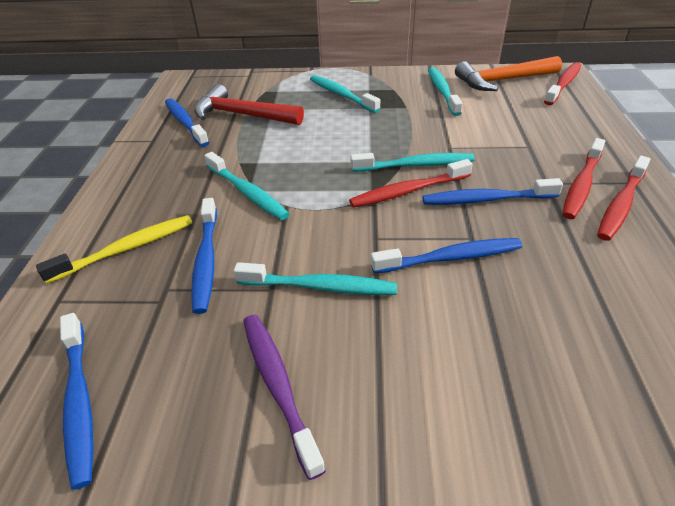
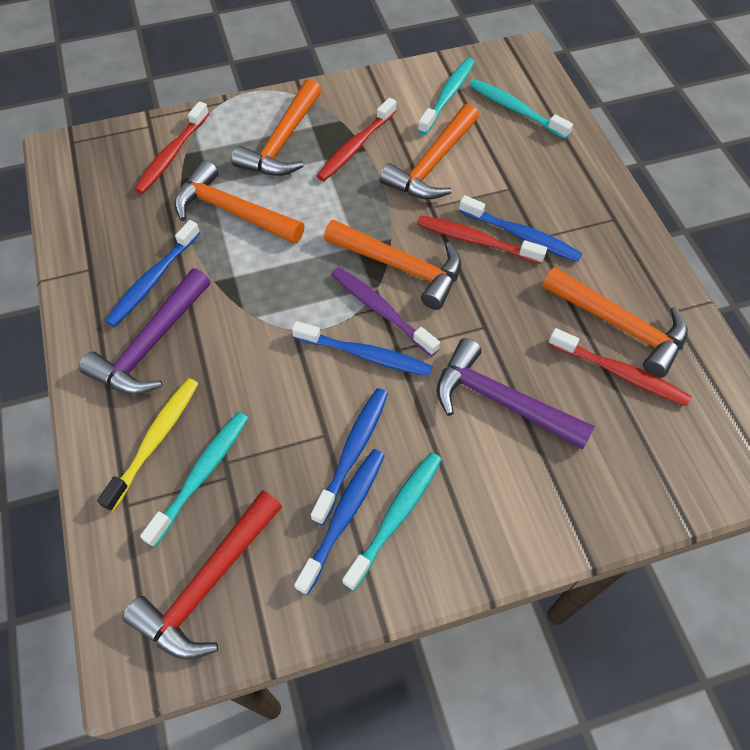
orange hammer: [455,56,562,91] = 1 -> [174,160,305,244] [231,79,321,176] [324,220,461,310] [380,103,479,200] [542,267,688,378] = 5
purple hammer: none = 0 -> [79,268,210,395] [437,338,595,449] = 2
turquoise toothbrush: [204,152,289,220] [234,262,397,295] [310,75,380,113] [350,153,475,172] [428,67,463,116] = 5 -> [140,412,248,547] [342,452,442,591] [418,58,475,135] [469,79,573,139] = 4

